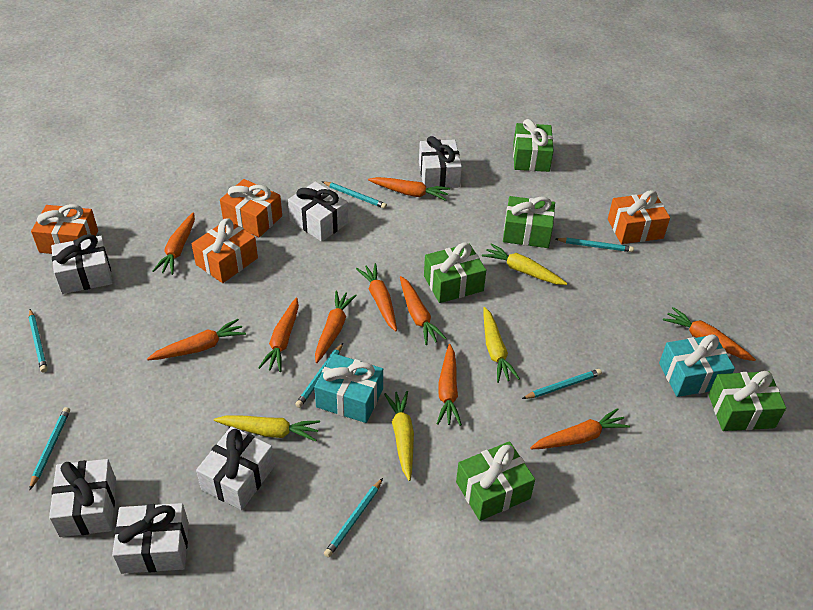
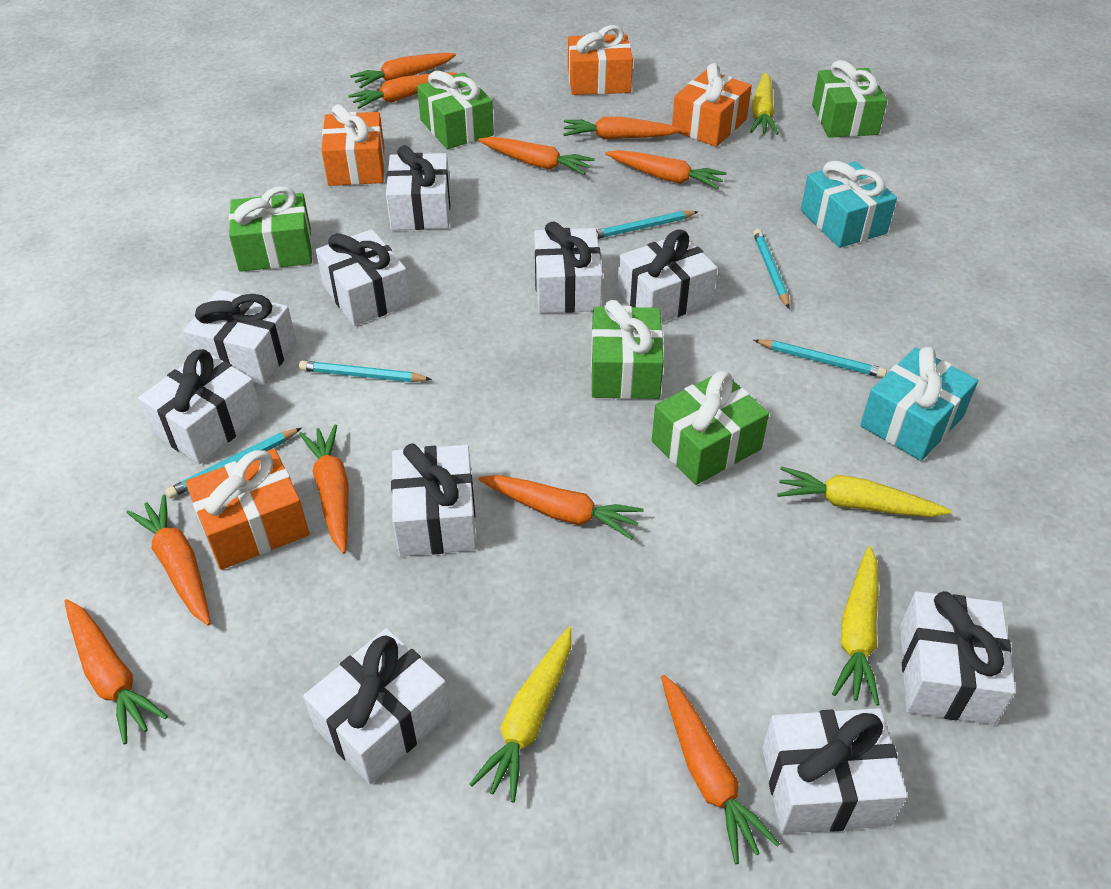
turquoise pencil: [29,309,47,372] [29,407,70,490] [295,343,343,408] [322,181,387,209] [324,478,383,558] [522,369,602,399] [556,238,634,252] = 7 -> [165,428,301,498] [299,361,432,382] [596,211,699,239] [753,229,790,308] [754,339,887,378] = 5
white gift: [49,459,116,537] [51,234,112,294] [112,503,189,574] [196,426,275,510] [288,181,348,242] [419,136,462,188] = 6 -> [138,349,262,464] [183,290,297,385] [303,628,450,784] [316,229,410,326] [386,145,450,230] [391,443,477,556] [534,221,603,313] [617,229,717,323] [762,708,907,834] [900,591,1016,725] = 10

